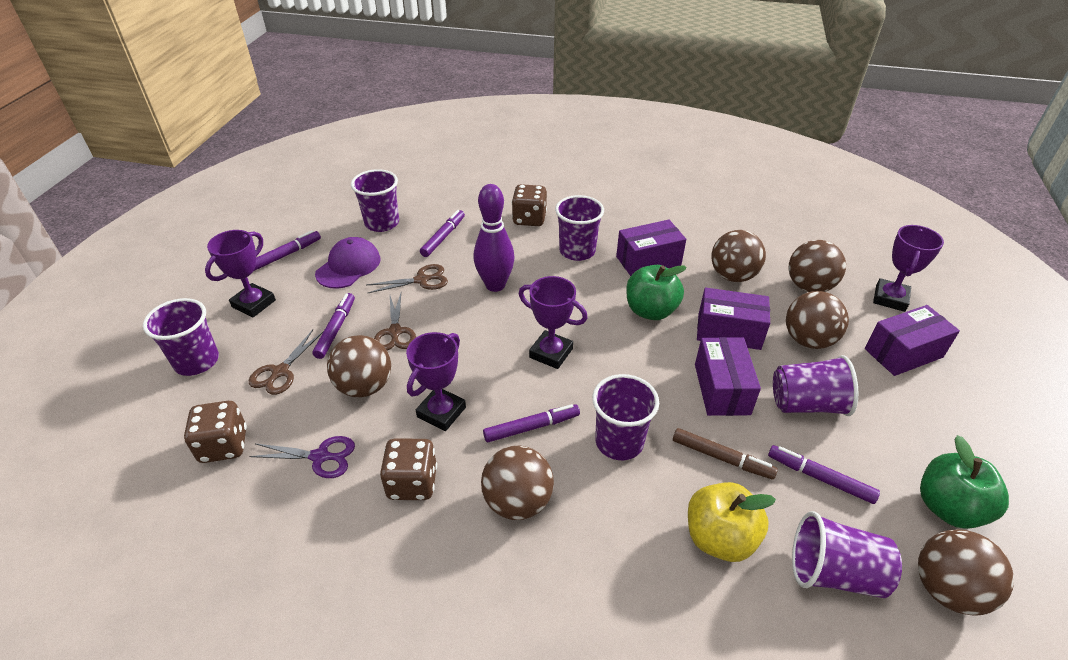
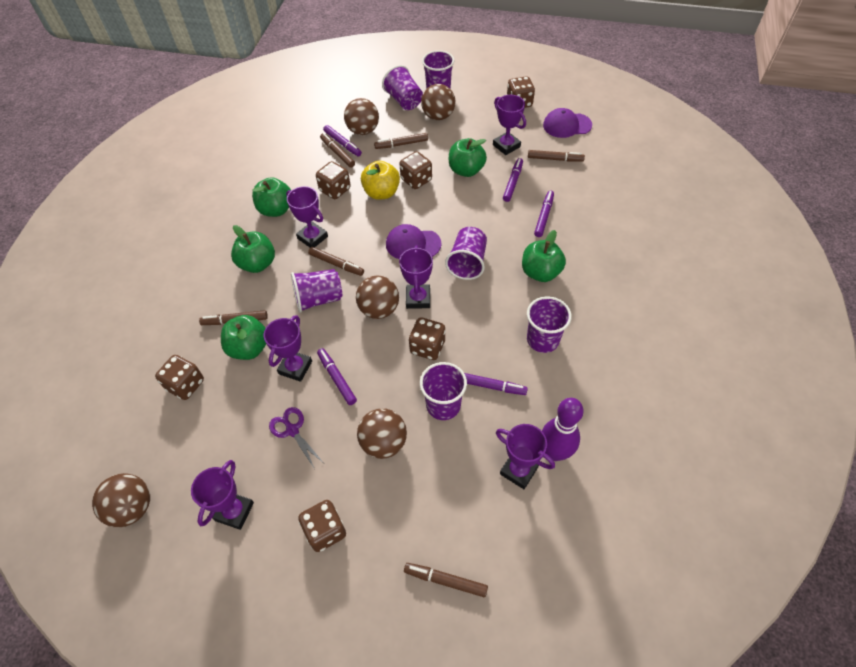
brown ball: [327,335,391,397] [481,446,554,520] [711,230,766,282] [786,291,849,349] [789,240,846,292] [918,529,1014,615] = 6 -> [92,473,150,528] [344,98,379,135] [356,276,399,319] [357,408,407,459] [421,84,455,120] = 5
brown dice: [184,401,247,463] [380,439,437,500] [512,184,547,226] = 3 -> [155,355,204,400] [298,500,346,552] [316,161,351,199] [400,151,432,189] [409,318,446,360] [507,76,535,108] = 6
brown marker: [673,428,778,480] = 1 -> [199,310,268,325] [308,247,364,276] [320,133,355,168] [374,133,428,149] [404,563,488,597] [528,150,585,162] = 6
brown scissors: [249,330,323,395] [367,264,448,293] [374,293,416,350] = 3 -> none = 0
green apple: [626,265,687,320] [920,435,1009,529] = 2 -> [221,315,266,360] [231,225,275,273] [252,177,291,217] [449,138,487,177] [522,230,566,282] = 5
purple box: [616,219,686,276] [695,337,761,416] [697,288,770,350] [865,305,960,376] = 4 -> none = 0
purple cap: [315,237,380,289] = 1 -> [386,224,441,259] [543,108,592,138] = 2
purple trophy: [205,230,276,317] [406,332,466,431] [519,276,588,369] [873,225,944,312] = 4 -> [191,460,254,530] [263,315,312,382] [286,186,328,248] [399,245,433,309] [493,95,526,155] [496,424,555,489] = 6

